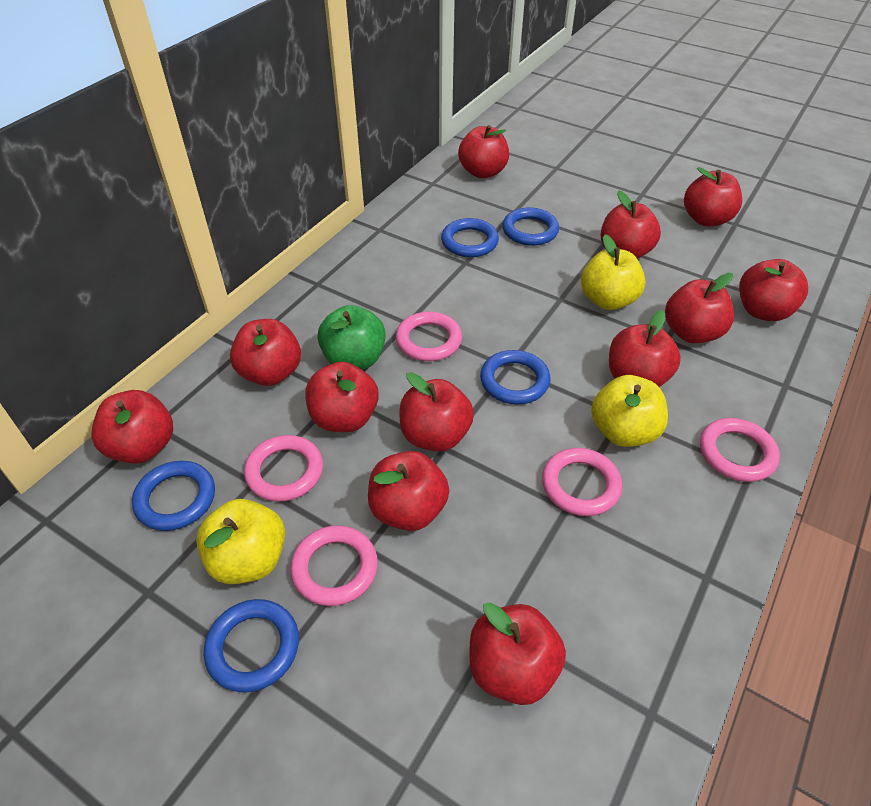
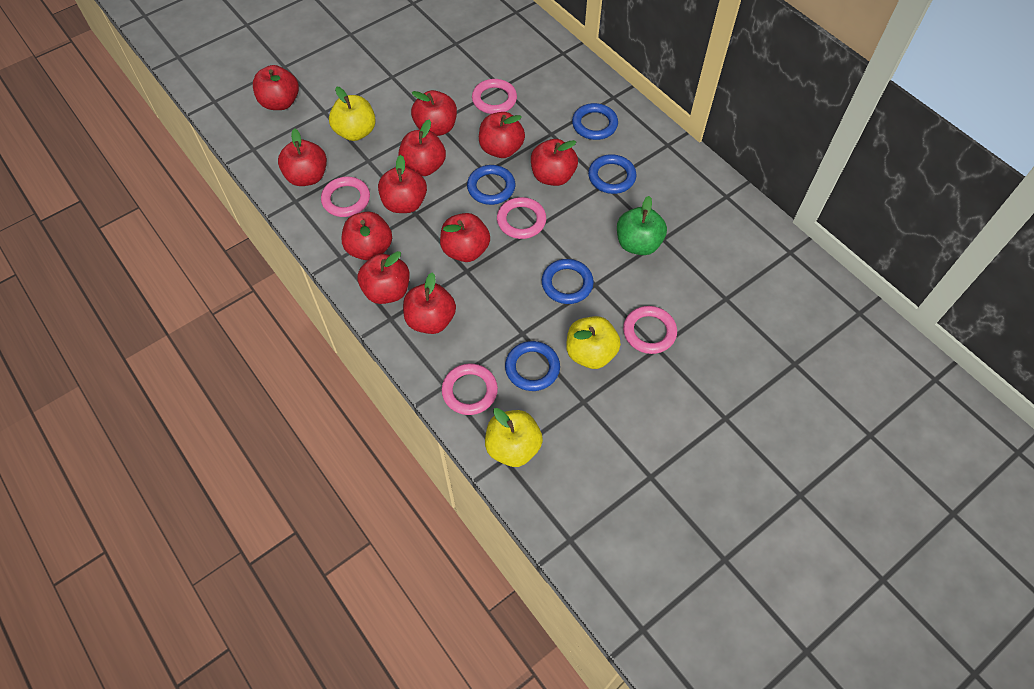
red apple: [91,390,173,464] [230,319,301,386] [305,362,379,432] [368,451,449,531] [399,372,474,452] [458,125,509,178] [470,602,566,705] [601,191,661,258] [609,310,681,387] [665,273,734,343] [684,167,742,226] [739,259,808,321] = 12 -> [253,65,299,110] [278,128,327,186] [342,212,392,261] [358,251,410,304] [378,155,427,213] [398,120,446,176] [403,273,456,334] [411,90,457,136] [440,213,490,262] [479,112,525,158] [531,139,578,186] = 11

